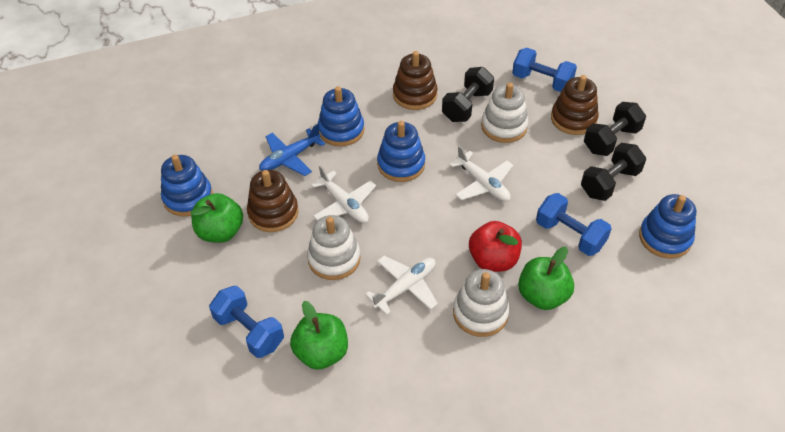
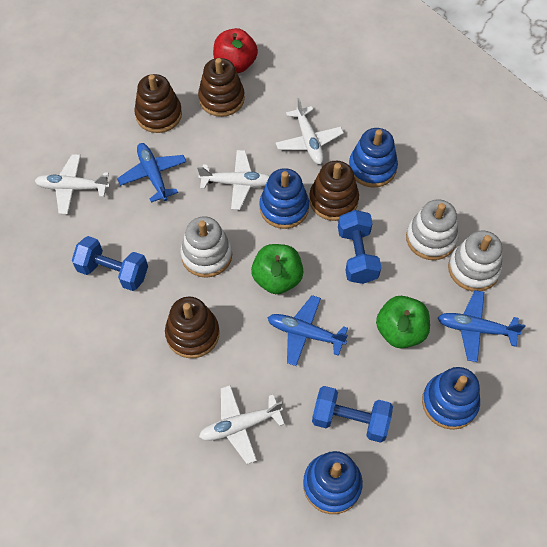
black dumbbell: [442,67,494,122] [581,143,646,201] [584,102,646,156] = 3 -> none = 0
blue plane: [259,124,325,176] = 1 -> [117,143,186,203] [268,295,348,366] [438,290,525,362] = 3
brown stacking toy: [247,170,298,232] [393,51,437,110] [551,75,599,135] = 3 -> [134,74,182,133] [165,296,219,358] [198,58,245,117] [309,161,359,221] = 4
green apple: [191,193,243,243] [290,301,348,370] [518,247,574,310] = 3 -> [251,244,303,294] [376,296,430,348] = 2
white plane: [311,166,376,223] [365,256,438,315] [449,145,513,202] = 3 -> [35,154,110,215] [197,150,269,210] [199,385,285,464] [276,98,344,165] = 4

